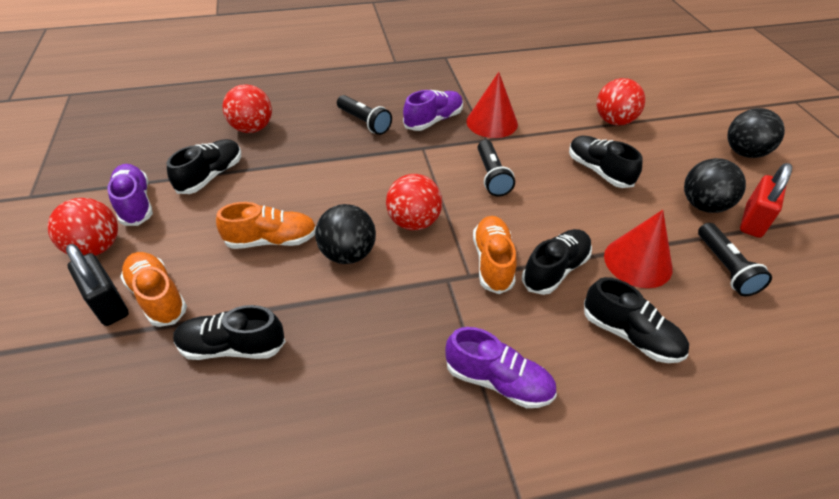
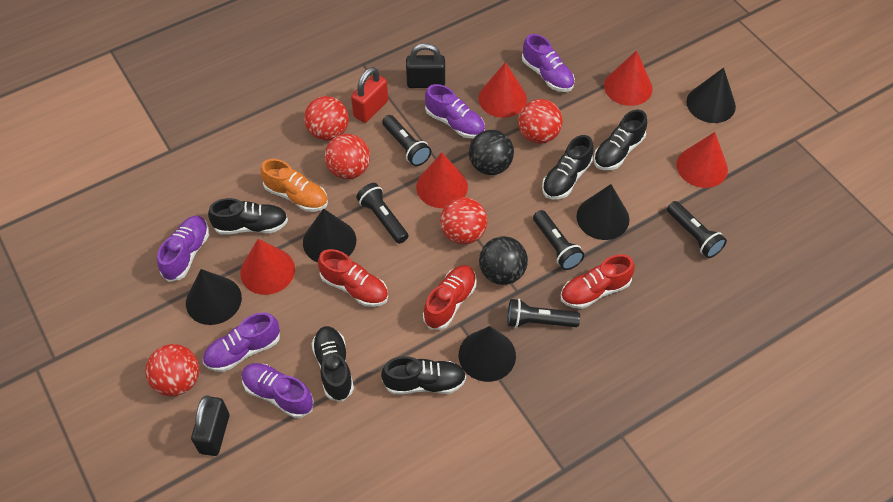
black ball: [315,204,376,264] [684,158,746,213] [727,108,785,158] = 3 -> [469,130,514,175] [479,236,528,285] = 2
black cone: none = 0 -> [186,269,242,325] [303,208,356,262] [459,326,516,382] [576,184,629,240] [686,68,736,123] = 5
black flashlight: [337,95,392,135] [478,140,515,197] [698,223,772,296] = 3 -> [356,183,408,244] [382,115,431,166] [507,298,580,328] [533,210,584,270] [667,201,727,258] = 5
black padlock: [66,244,129,326] = 1 -> [191,395,229,456] [406,43,445,88] = 2
orange shoe: [120,252,187,327] [216,202,316,249] [473,216,517,294] = 3 -> [261,159,328,212] = 1
purple shoe: [107,164,153,226] [403,90,463,131] [445,327,557,408] = 3 -> [157,216,209,282] [203,312,280,372] [242,363,314,418] [425,84,485,138] [522,34,575,92] = 5
red ball: [48,198,118,256] [222,84,272,133] [386,174,442,230] [597,78,645,126] = 4 -> [145,344,199,396] [304,96,349,141] [325,134,370,179] [440,197,487,244] [518,99,563,144] = 5
red cone: [466,72,518,138] [604,210,673,288] = 2 -> [240,239,295,295] [416,152,468,208] [478,62,527,118] [604,50,653,106] [676,132,728,188] = 5
red shoe: none = 0 -> [318,249,388,307] [423,265,477,330] [561,254,635,309] = 3

